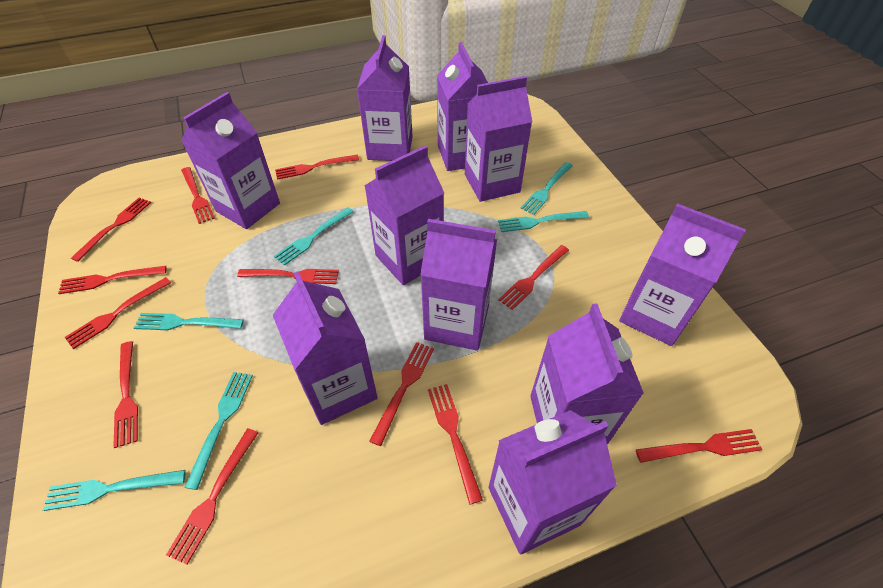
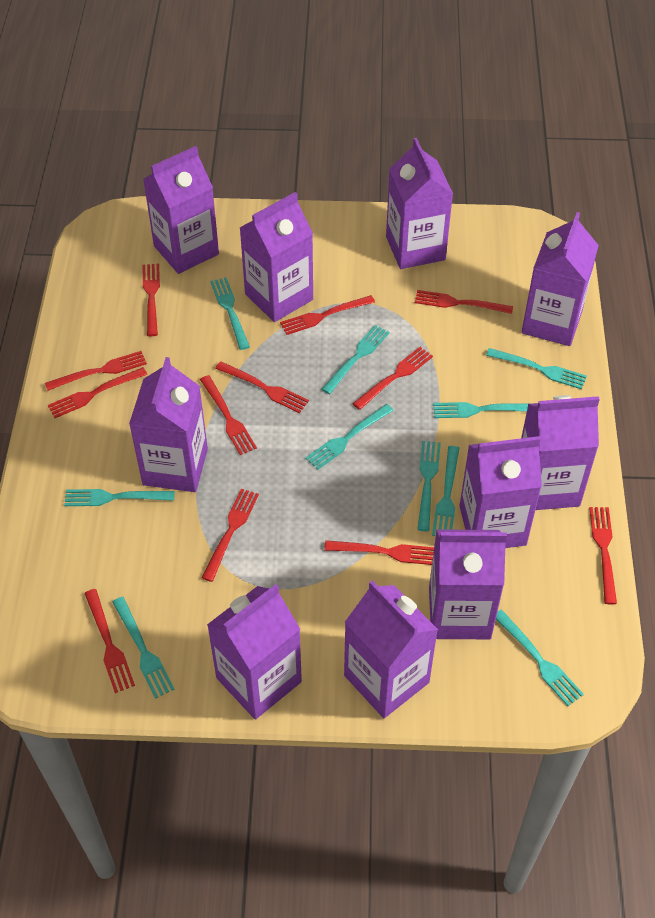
turquoise fork: [43,470,186,511] [134,313,244,330] [184,372,253,490] [274,207,354,266] [498,211,589,232] [520,162,573,215] = 6 -> [64,489,175,506] [112,597,175,699] [210,277,250,350] [306,404,394,470] [322,325,389,394] [417,441,441,531] [432,446,459,536] [433,402,533,418] [486,348,587,389] [496,610,584,706] = 10

